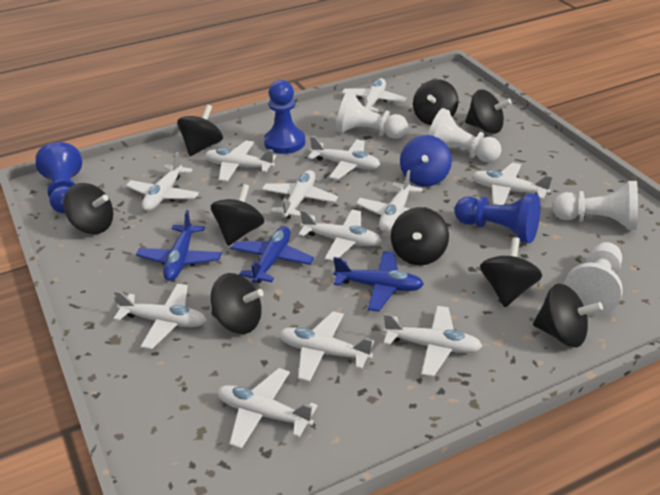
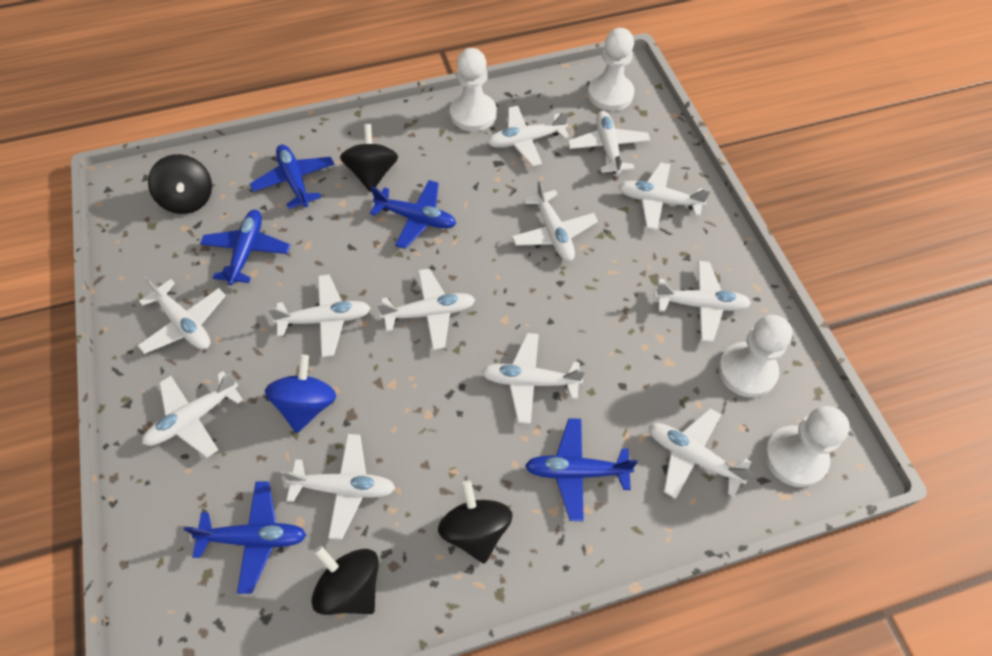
black spinning top: [63,183,113,234] [177,104,223,156] [211,184,264,246] [211,273,264,334] [391,207,449,265] [413,79,459,125] [465,89,512,134] [480,237,542,307] [533,283,603,347] = 9 -> [148,154,212,214] [311,546,379,615] [340,124,398,192] [438,480,513,564] = 4
blue pawn: [35,142,82,214] [264,80,305,154] [454,193,540,243] = 3 -> none = 0
blue plane: [136,210,222,281] [231,226,314,283] [333,251,424,312] = 3 -> [184,481,306,594] [200,210,290,285] [250,144,334,209] [370,180,456,249] [525,418,638,521] = 5

